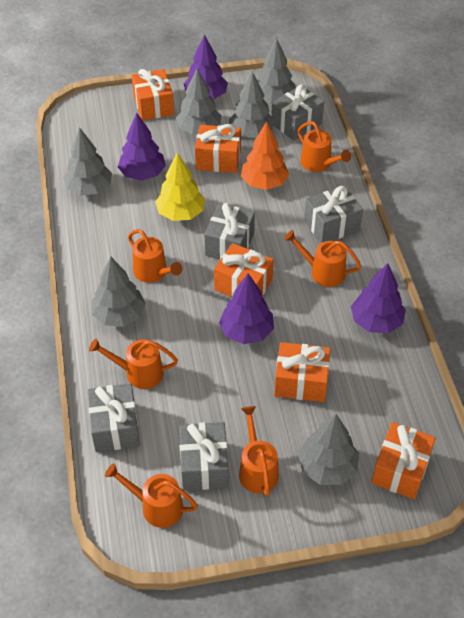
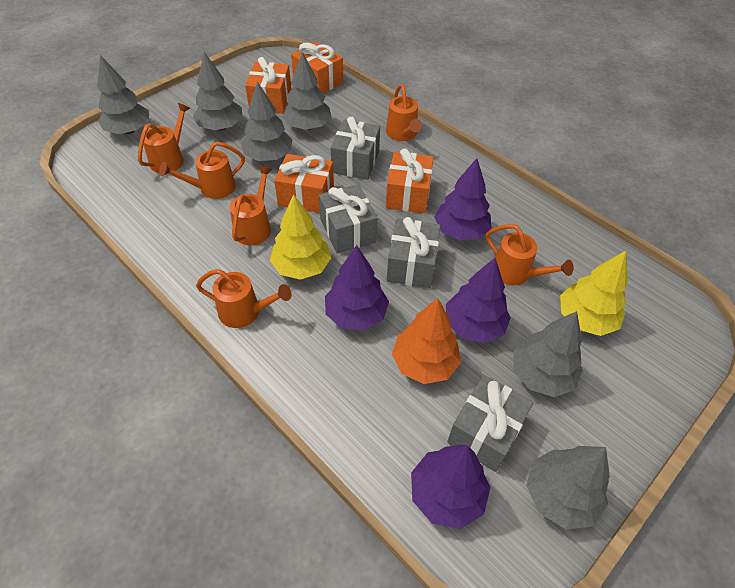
grey gift: [88,383,140,452] [179,422,229,490] [204,203,255,259] [271,84,324,141] [304,186,363,243] = 5 -> [319,184,378,254] [331,116,380,180] [386,217,440,288] [447,375,534,472] = 4
orange gift: [132,69,174,121] [195,124,241,173] [214,243,274,298] [274,342,330,402] [371,422,436,499] = 5 -> [245,57,291,114] [274,154,334,213] [291,42,343,94] [386,149,434,213] = 4
yellow tree: [155,152,205,221] = 1 -> [270,194,331,280] [560,251,628,336] = 2

